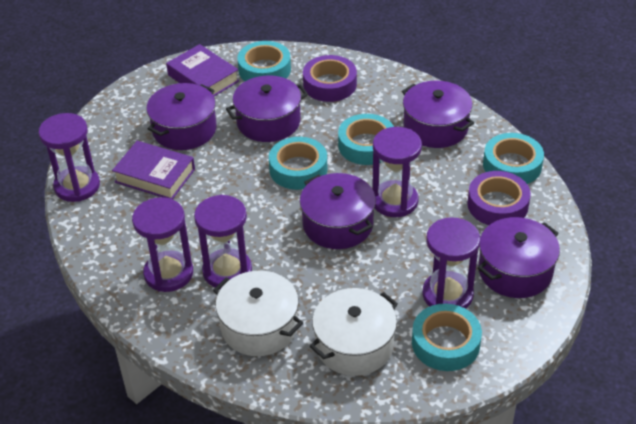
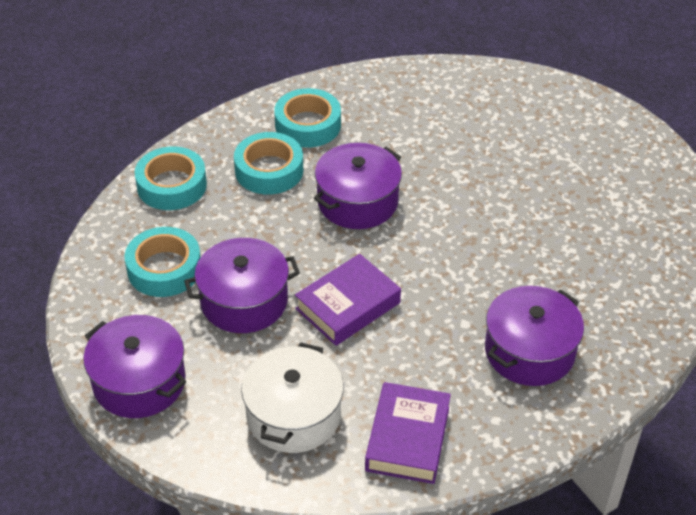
purple hourglass: [39,113,100,202] [132,197,193,292] [194,195,252,289] [372,127,422,217] [422,217,480,309] = 5 -> none = 0
purple pot: [146,83,216,150] [226,76,308,142] [300,173,376,249] [402,80,474,148] [478,217,560,298] = 5 -> [83,315,186,418] [184,238,300,333] [314,143,402,229] [485,286,584,386] = 4
purple tape: [303,55,357,102] [467,171,531,225] = 2 -> none = 0
turquoise tape: [237,41,291,81] [269,137,328,190] [338,114,394,165] [412,304,482,371] [483,133,544,184] = 5 -> [125,227,201,297] [135,146,207,210] [234,132,303,195] [274,88,341,148] = 4
white pot: [213,270,303,356] [310,288,398,376] = 2 -> [241,342,344,453] = 1

